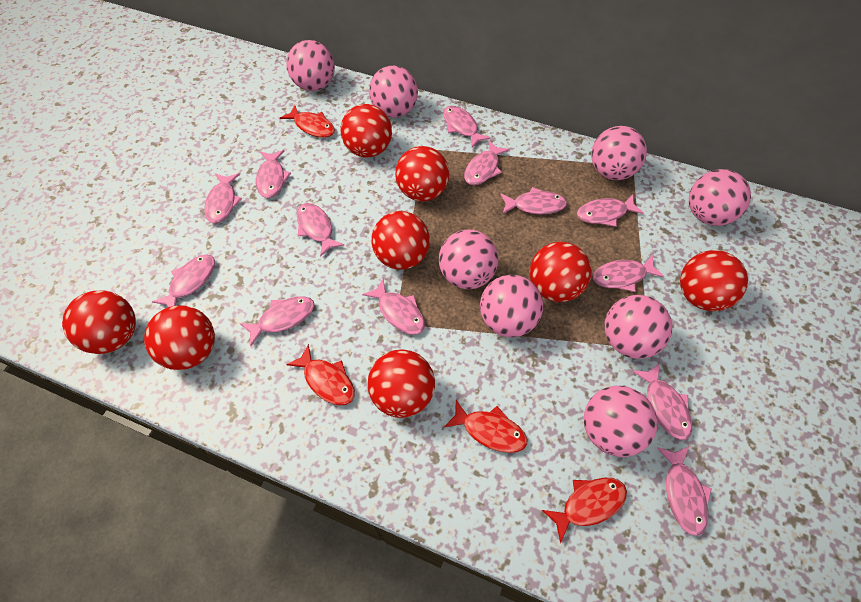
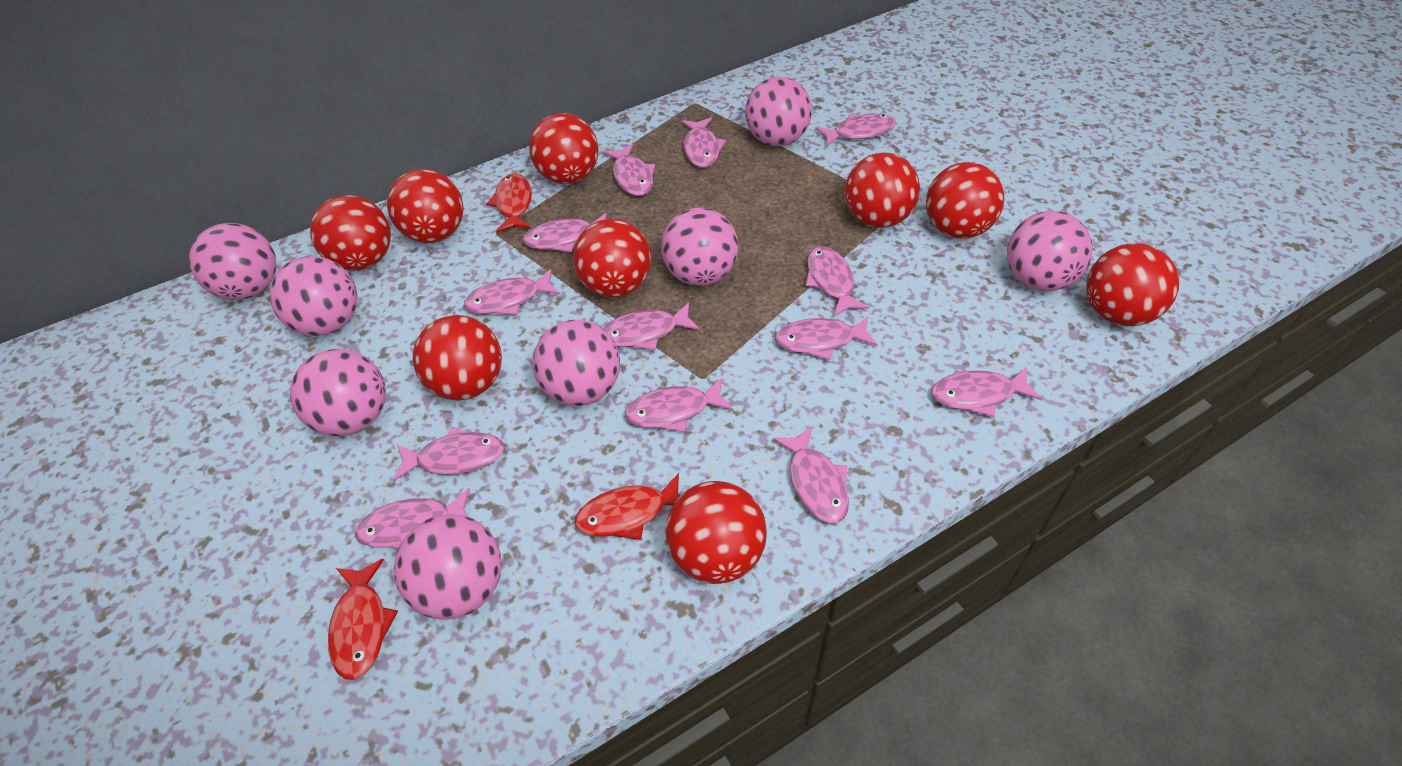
red ball: [62,290,136,354] [144,305,215,370] [340,104,392,158] [367,349,435,418] [371,211,430,270] [395,146,449,202] [530,242,592,302] [680,250,748,311] = 8 -> [310,195,391,271] [387,169,464,243] [413,315,502,401] [529,113,599,184] [573,219,651,297] [666,481,767,584] [845,152,920,228] [926,162,1004,239] [1086,243,1179,326] = 9
red fish: [280,105,335,138] [286,344,355,405] [444,400,527,453] [542,478,627,543] = 4 -> [328,559,398,680] [486,173,532,233] [575,473,680,540] = 3

